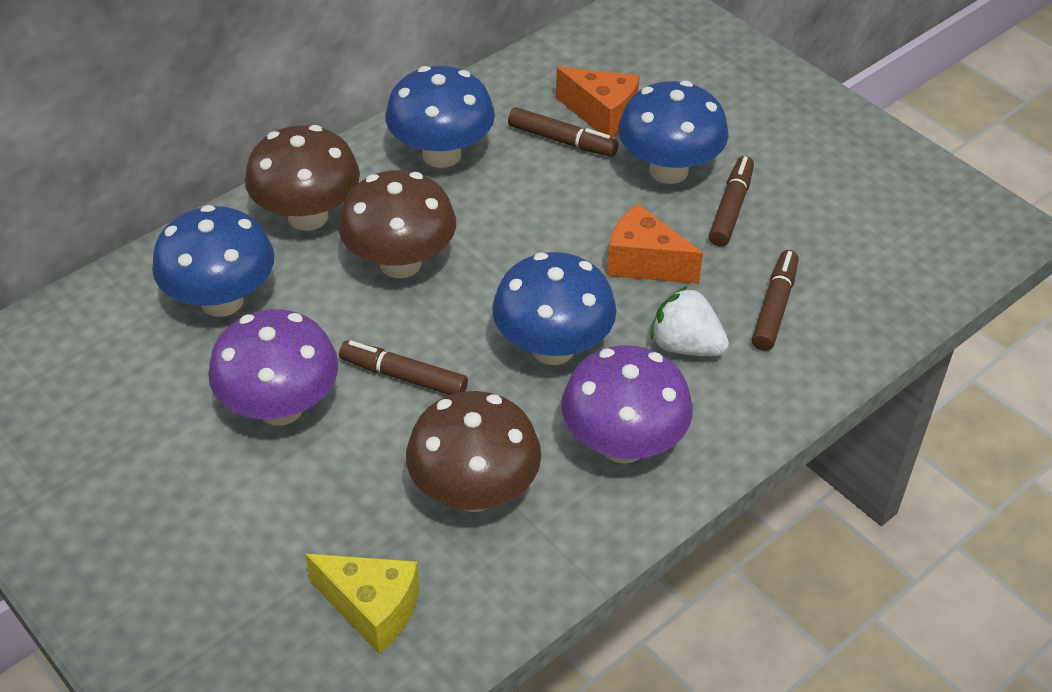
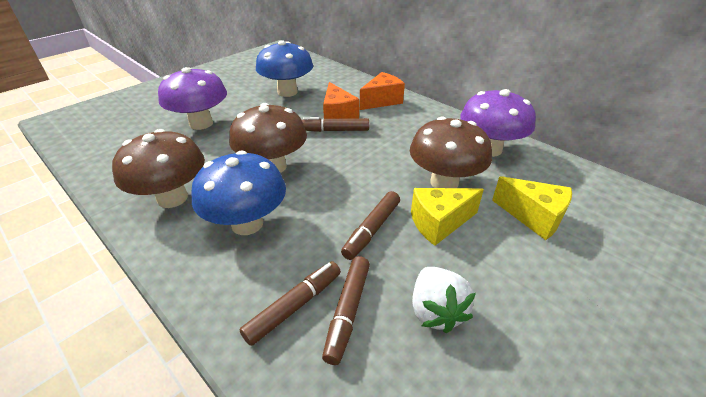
blue mushroom: [152,205,274,317] [385,66,495,168] [492,252,617,365] [618,81,729,184] = 4 -> [191,150,286,235] [256,40,313,97] = 2
yellow cheese: [305,554,420,654] = 1 -> [411,188,484,246] [492,176,572,240] = 2

